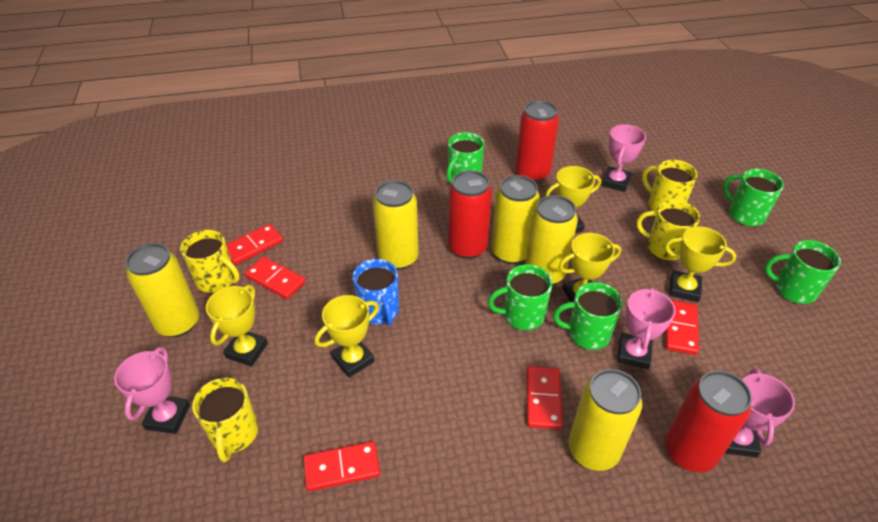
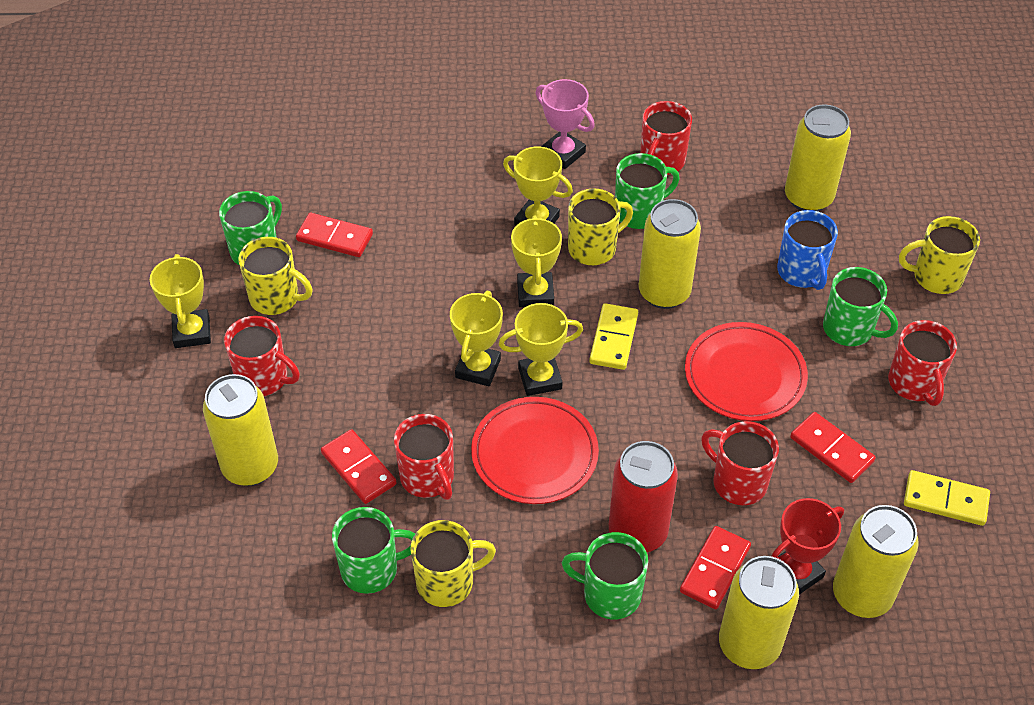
pink trophy: [114,347,190,434] [602,124,646,192] [617,287,676,369] [725,368,795,458] = 4 -> [536,79,595,169] = 1
red can: [448,170,492,259] [515,100,559,183] [665,371,752,472] = 3 -> [609,441,678,552] = 1
red domino: [226,224,283,265] [244,256,306,299] [303,441,380,491] [527,366,563,429] [665,300,699,355] = 5 -> [296,213,373,257] [321,429,397,504] [680,526,751,609] [790,412,876,483] = 4
red mug: none = 0 -> [224,316,300,396] [394,414,454,500] [640,101,692,175] [701,421,779,505] [888,320,957,406] = 5
red plate: none = 0 -> [471,397,599,504] [685,322,808,421] = 2
red trophy: none = 0 -> [772,498,844,594] = 1
yellow domino: none = 0 -> [589,303,638,370] [904,470,990,526] = 2

